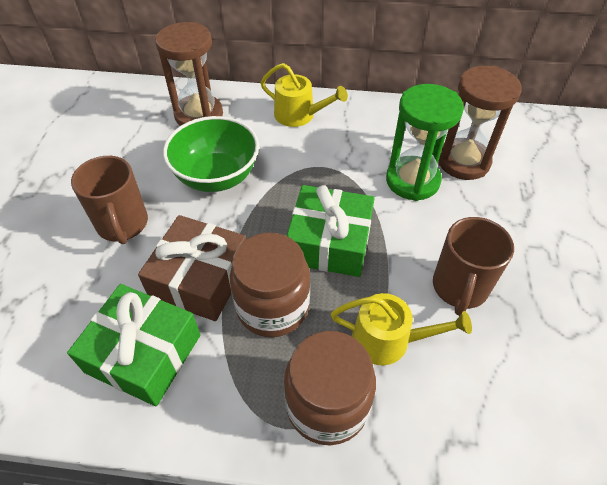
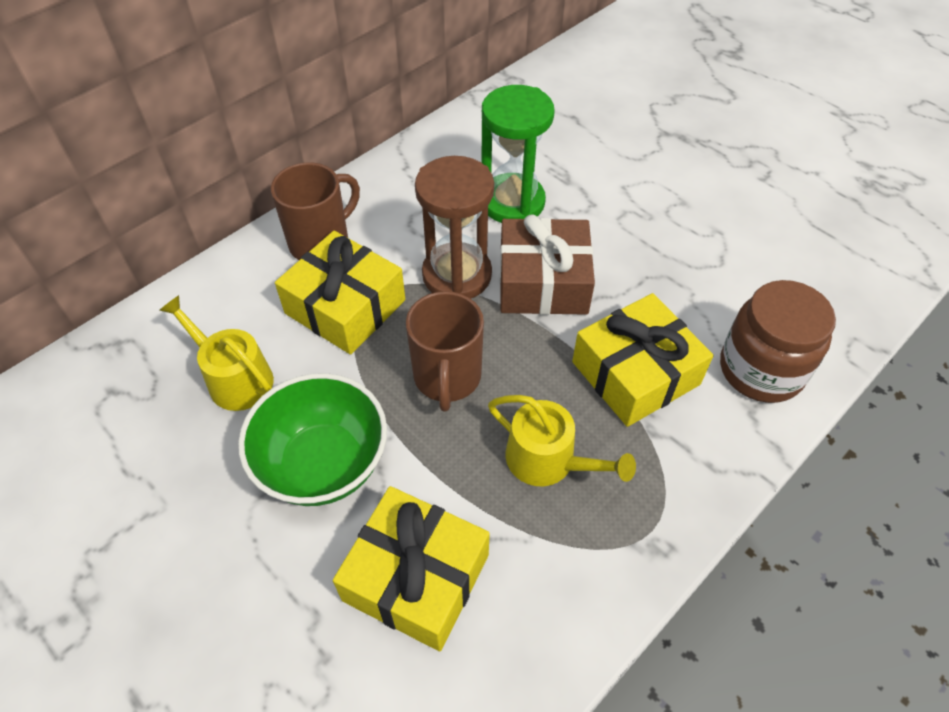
brown hourglass: [155,22,223,126] [438,66,522,180] = 2 -> [415,156,494,299] = 1
brown jar: [230,233,310,337] [284,331,376,445] = 2 -> [720,280,836,403] = 1
green gift: [67,284,200,406] [287,185,375,277] = 2 -> none = 0
yellow gift: none = 0 -> [275,231,405,354] [333,486,490,651] [572,293,714,427] = 3

